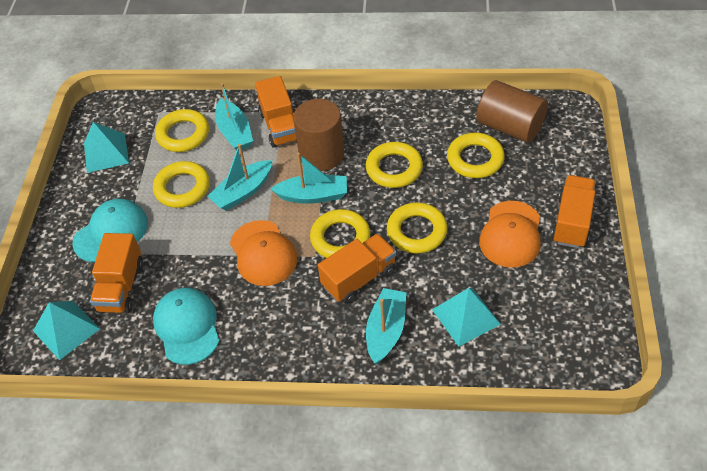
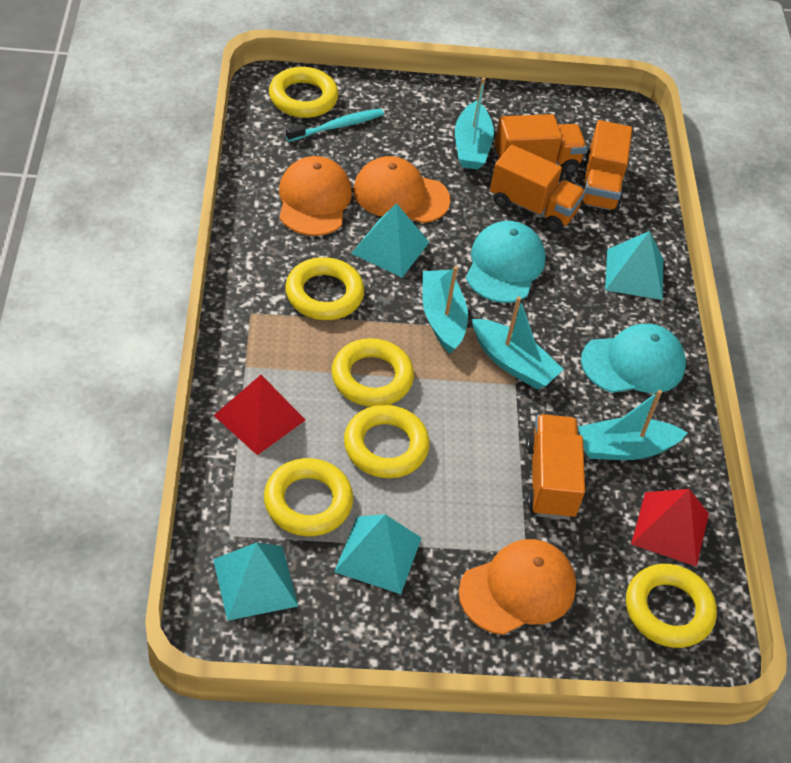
brown cylinder: [293,99,344,171] [476,80,548,143] = 2 -> none = 0
orange cap: [230,220,297,286] [479,201,541,268] = 2 -> [279,156,352,236] [353,156,451,223] [458,539,576,635] = 3
red pyramid: none = 0 -> [213,375,305,455] [631,489,709,567] = 2
turquoise pyramid: [33,301,100,360] [84,122,129,173] [432,288,501,347] = 3 -> [213,542,298,621] [334,514,422,594] [351,203,429,277] [605,231,663,300] = 4
turquoise toothbrush: none = 0 -> [286,109,384,142] = 1

